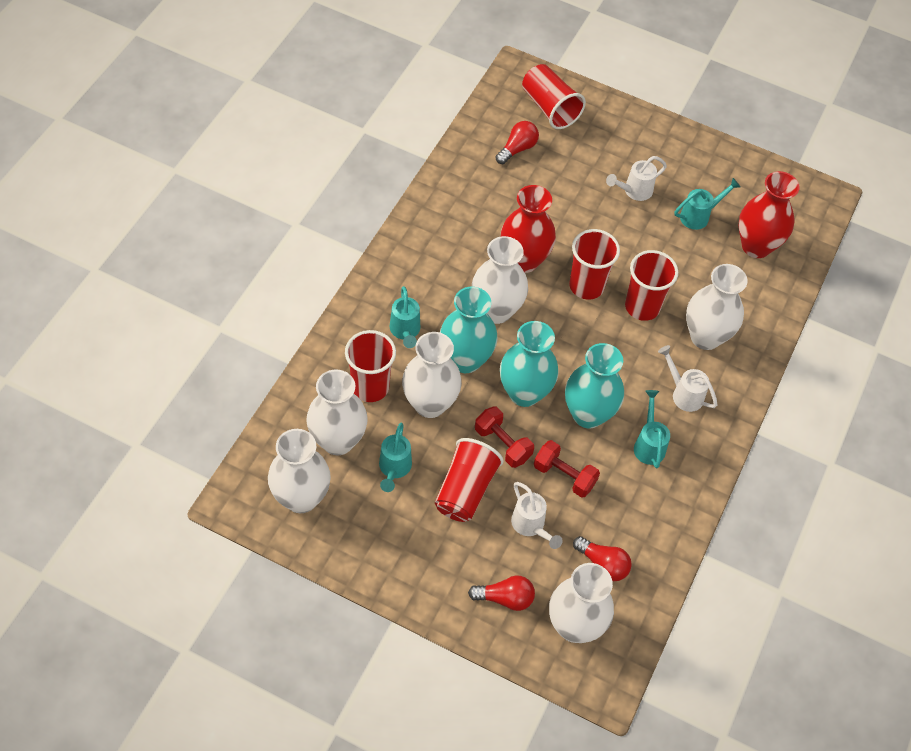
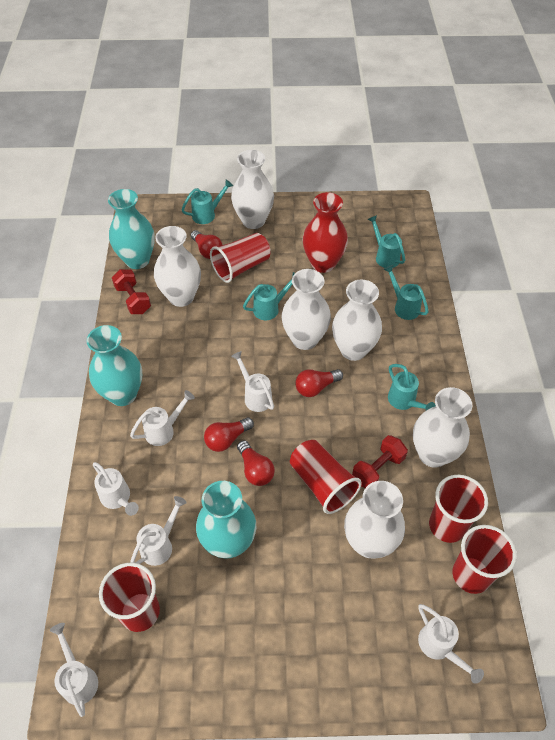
red light bulb: [468,576,535,611] [496,121,539,164] [573,536,632,581] = 3 -> [191,230,222,259] [204,417,254,452] [237,440,275,486] [295,369,343,397] = 4
red vase: [501,185,556,273] [739,171,800,258] = 2 -> [303,192,348,273] = 1
turquoise watering can: [379,423,412,492] [390,286,420,348] [634,390,670,468] [674,178,740,230] = 4 -> [182,180,233,224] [243,272,295,320] [368,215,405,268] [383,265,429,320] [388,364,436,410] = 5
white watering can: [511,482,563,549] [606,156,667,201] [658,345,717,412] = 3 -> [50,623,98,717] [93,462,139,516] [130,390,195,446] [130,496,187,566] [231,351,274,412] [418,604,484,684] = 6

